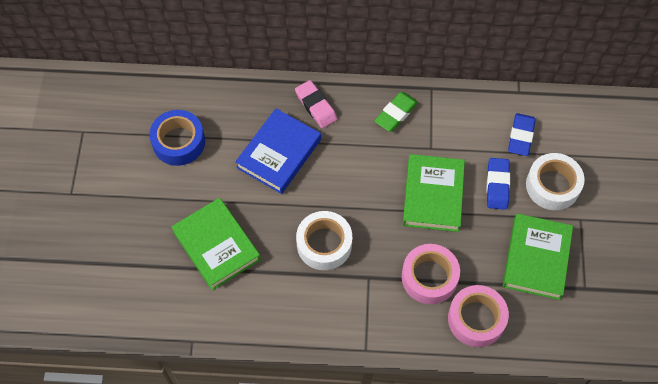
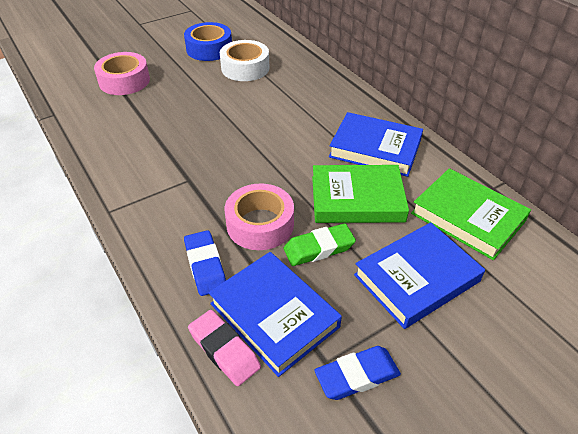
blue book: [235,108,321,194] = 1 -> [208,252,342,377] [329,112,423,177] [354,222,485,329] = 3
green book: [171,198,261,290] [403,154,465,232] [503,213,573,300] = 3 -> [312,165,409,223] [411,168,531,260] = 2
white tape: [296,211,352,270] [526,153,585,210] = 2 -> [220,40,269,81] = 1

